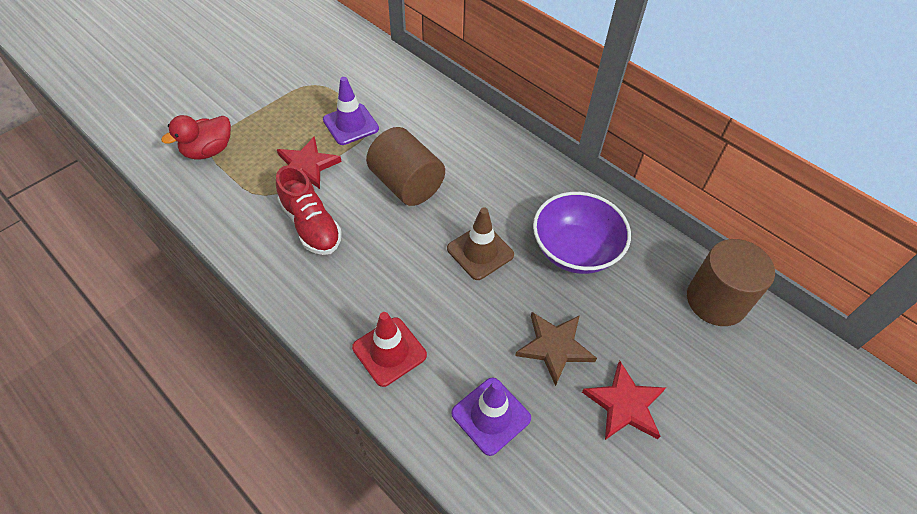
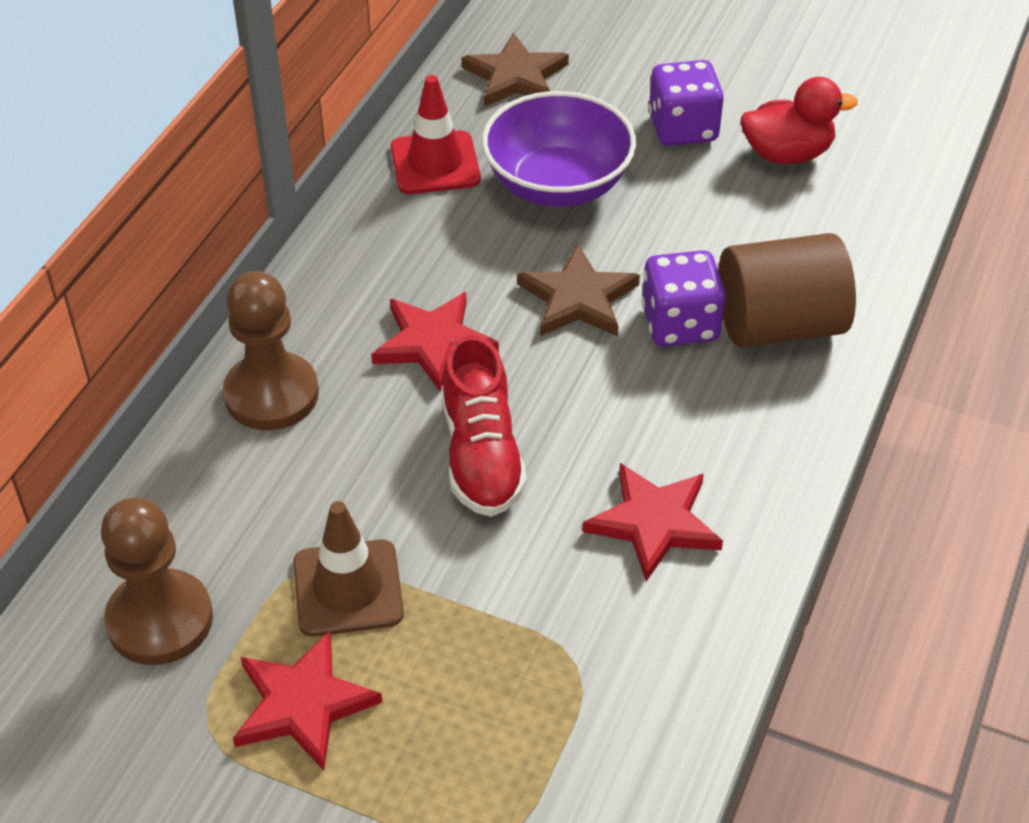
brown cylinder: [366,127,445,206] [687,239,775,326] = 2 -> [718,233,856,348] = 1
brown pawn: none = 0 -> [101,498,213,665] [223,271,319,430] = 2
brown star: [515,312,597,386] = 1 -> [461,33,569,107] [517,244,640,337] = 2
purple dice: none = 0 -> [642,250,726,346] [648,60,724,146] = 2
purple traffic cone: [323,77,379,145] [451,378,531,456] = 2 -> none = 0
red star: [277,136,342,189] [582,361,666,440] = 2 -> [233,631,383,771] [371,292,499,392] [583,463,723,581] = 3

